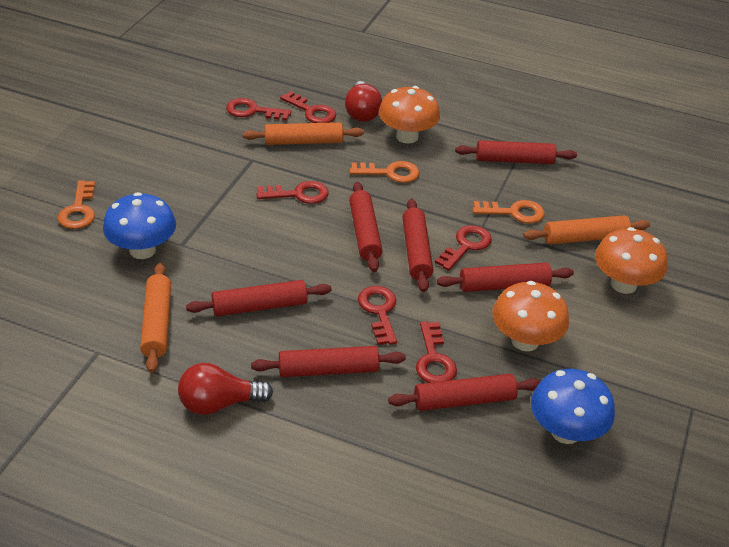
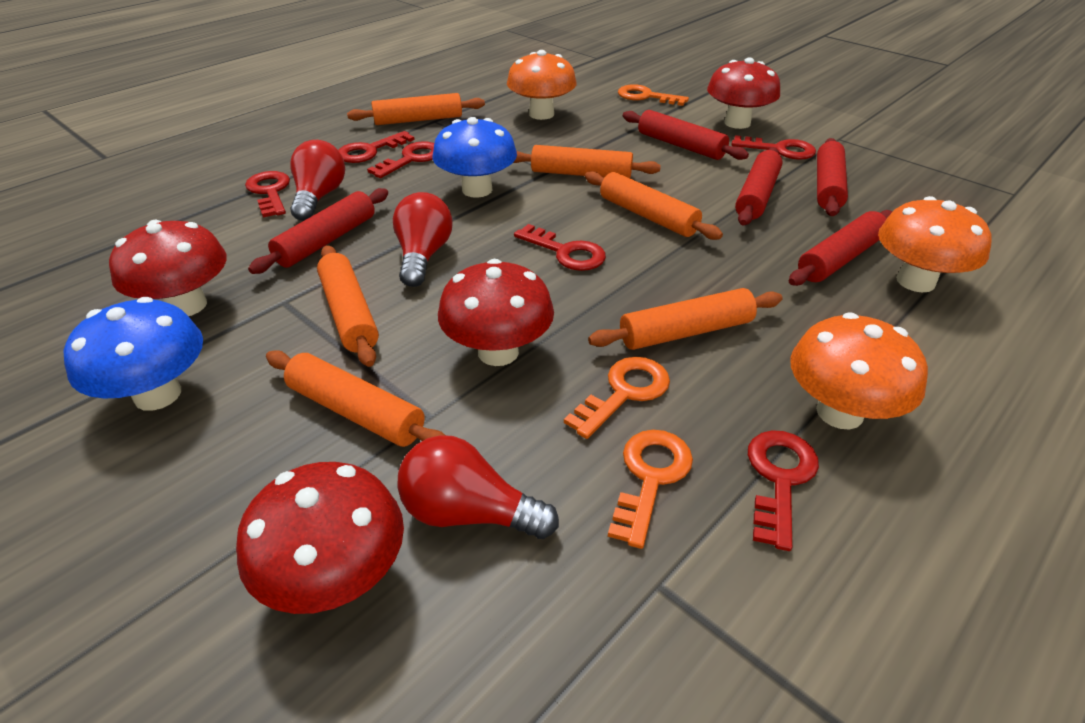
orange rolling pin: [140,263,171,373] [243,122,364,145] [523,215,650,244] = 3 -> [266,350,446,447] [317,245,379,367] [347,93,485,125] [513,145,661,178] [585,171,723,240] [588,288,783,350] = 6
red light bulb: [178,363,273,415] [345,81,382,122] = 2 -> [290,140,345,221] [393,192,453,287] [397,435,559,539] = 3
red mushroom: none = 0 -> [109,220,227,316] [236,462,404,614] [438,259,554,366] [707,57,780,129] = 4
red rolling pin: [186,280,332,316] [251,346,406,377] [349,182,382,272] [388,374,541,411] [402,199,433,292] [437,263,574,292] [455,140,577,164] = 7 -> [248,188,388,274] [623,110,749,160] [735,147,782,225] [789,210,893,286] [817,138,848,216] = 5

